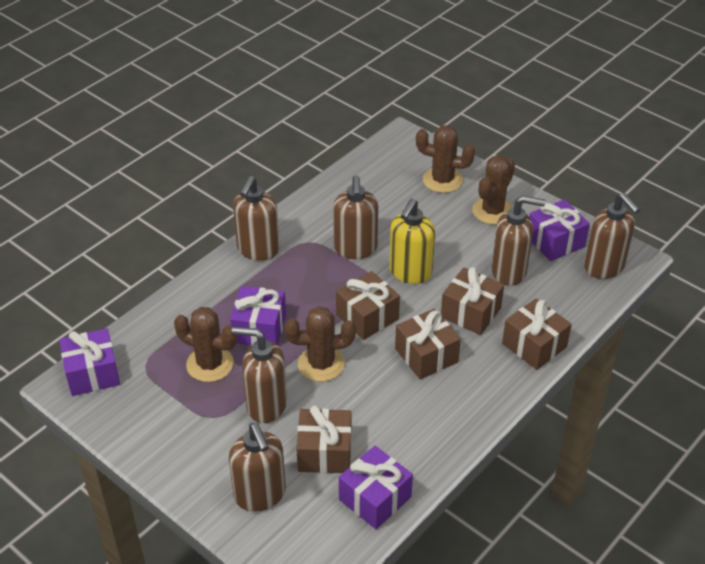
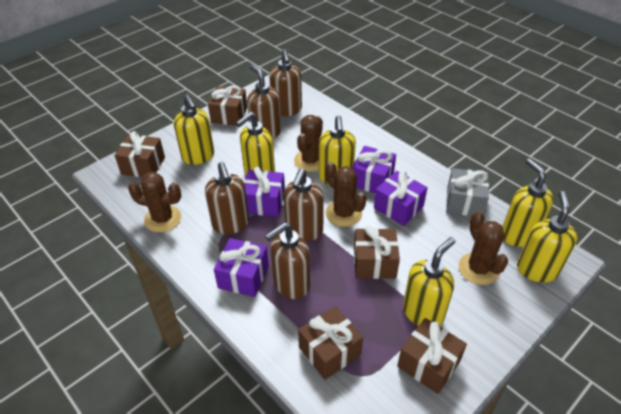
brown soap dispenser: [229,423,286,512] [232,327,287,423] [233,176,279,260] [333,175,378,259] [491,195,546,286] [584,193,640,279] = 6 -> [205,162,249,234] [247,64,281,139] [265,222,310,299] [269,49,302,116] [283,168,324,241] = 5
grey gift: none = 0 -> [446,168,489,216] = 1
yellow soap dispenser: [389,199,435,284] = 1 -> [174,95,214,165] [236,112,275,175] [319,115,356,185] [403,237,455,326] [502,159,554,247] [517,191,577,283] = 6

